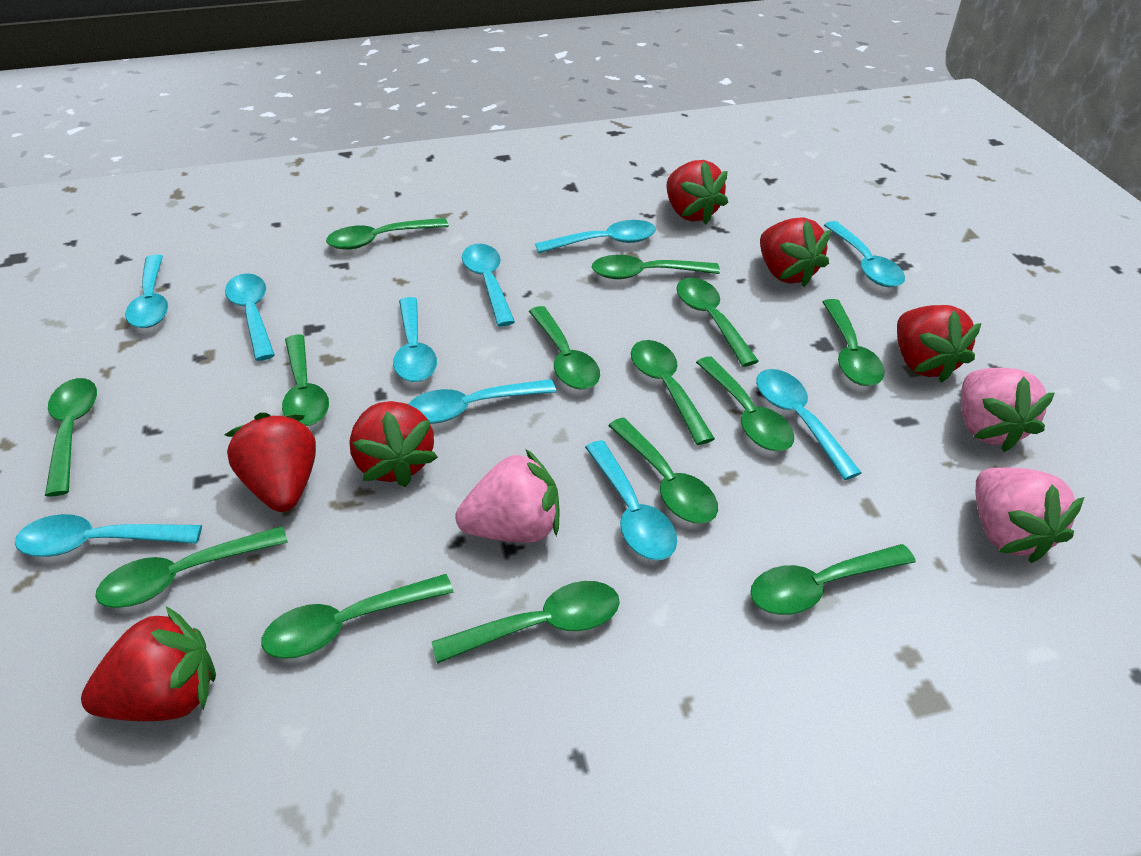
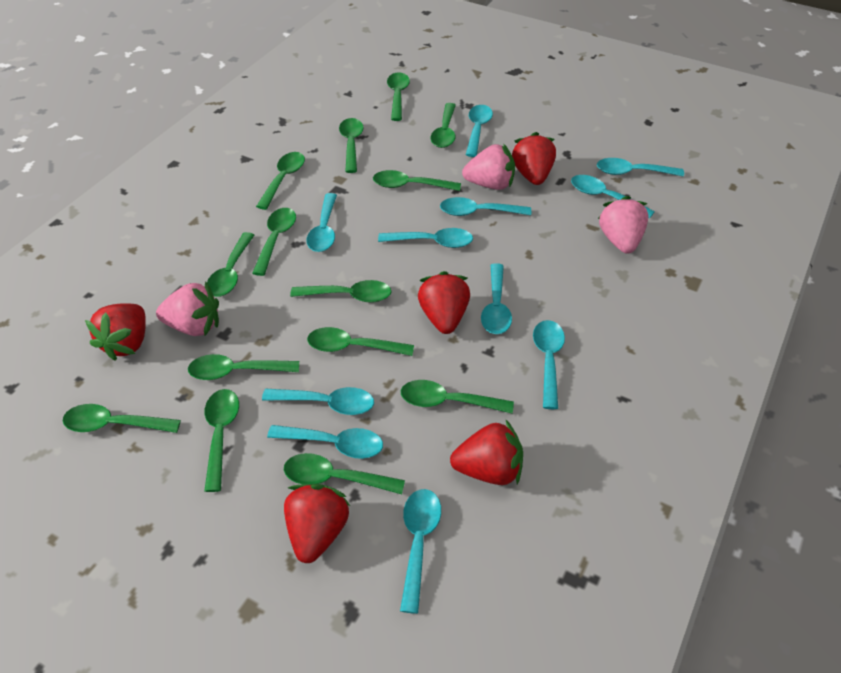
red strawberry: [81,606,216,721] [224,412,316,512] [349,401,438,487] [667,160,728,224] [760,218,831,287] [897,305,981,383] = 6 -> [85,303,146,361] [284,484,350,563] [418,271,470,334] [450,420,523,485] [512,132,556,185] = 5
turquoise spoon: [15,514,202,557] [125,254,168,328] [225,273,275,361] [393,297,437,382] [408,379,556,424] [462,244,515,326] [535,220,656,253] [585,440,677,560] [756,369,862,480] [824,221,905,287] = 10 -> [262,387,374,415] [267,425,383,459] [306,193,337,252] [378,228,473,248] [400,489,441,614] [440,197,531,216] [466,105,493,157] [481,263,512,334] [533,320,565,409] [571,175,655,218] [597,158,684,176] = 11

